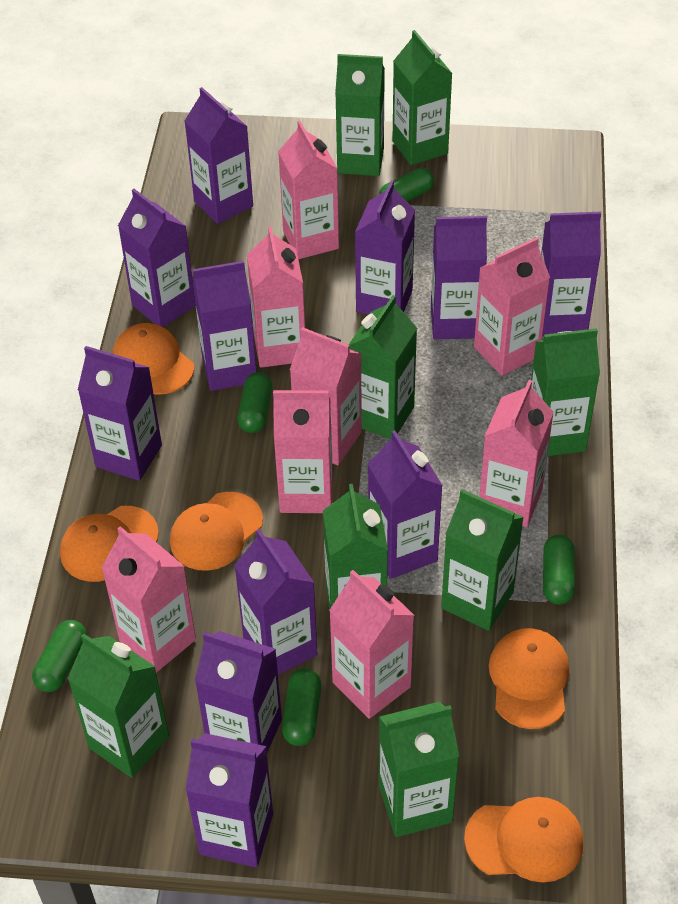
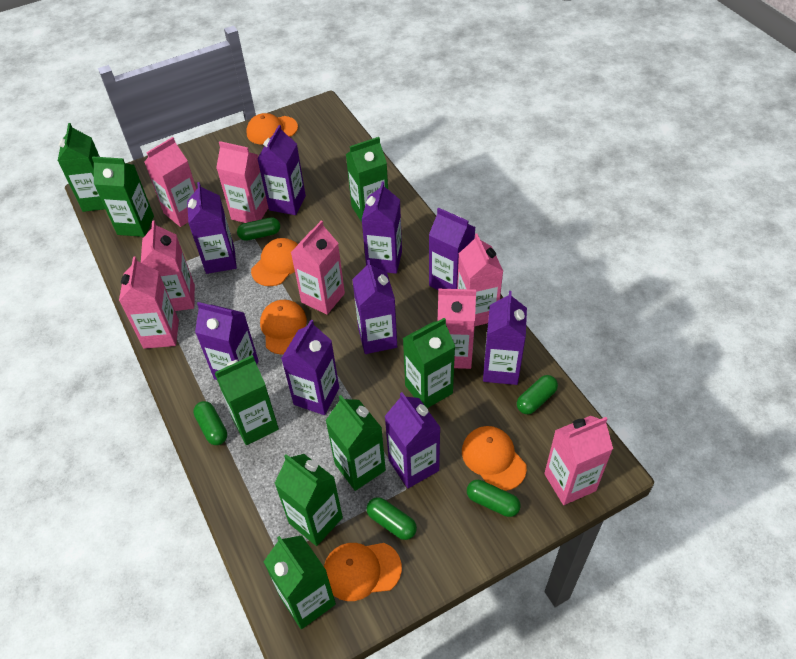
purple carton: [78,346,162,481] [118,189,196,327] [184,87,253,224] [186,733,273,868] [192,261,257,391] [195,631,282,752] [234,529,317,675] [355,180,415,315] [368,430,443,579] [431,216,487,339] [541,212,601,336] = 11 -> [187,182,237,274] [195,302,259,380] [257,125,306,215] [281,320,339,415] [352,260,397,354] [361,181,402,274] [385,392,441,488] [429,208,476,290] [483,291,527,385] = 9

